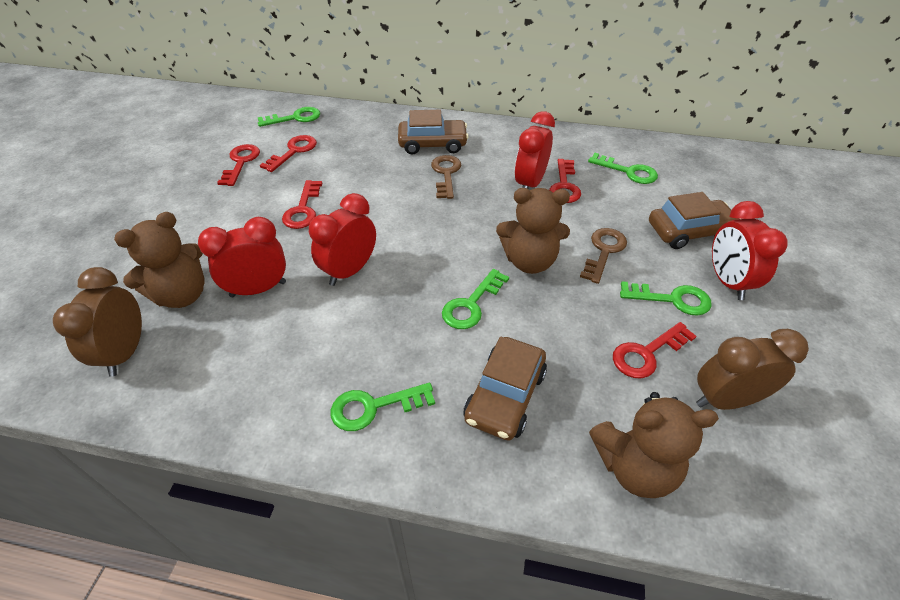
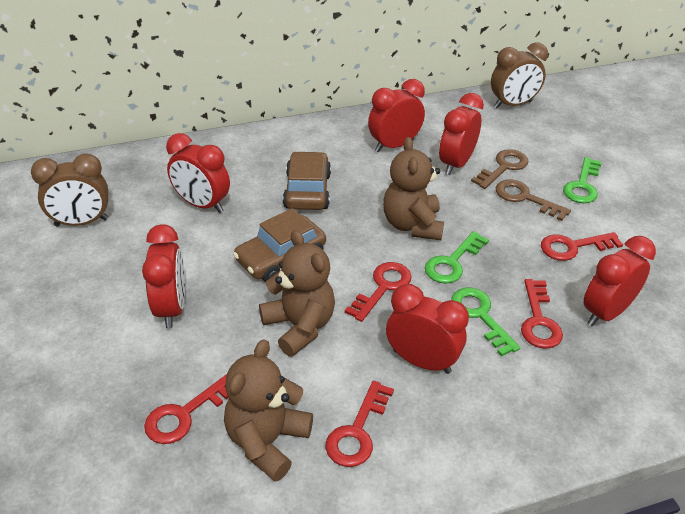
brown car: [398,110,469,155] [463,337,547,441] [649,192,738,249] = 3 -> [233,208,326,282] [283,151,331,210] = 2
green key: [257,107,320,127] [330,382,435,431] [442,269,509,329] [588,153,658,184] [620,281,712,316] = 5 -> [425,231,489,284] [451,288,520,357] [563,157,602,203] = 3
red clock: [198,217,286,297] [309,193,376,286] [515,111,555,189] [712,201,788,300] = 4 -> [142,224,185,328] [166,133,230,213] [368,79,425,152] [386,284,469,374] [439,93,484,175] [583,236,656,327] = 6

